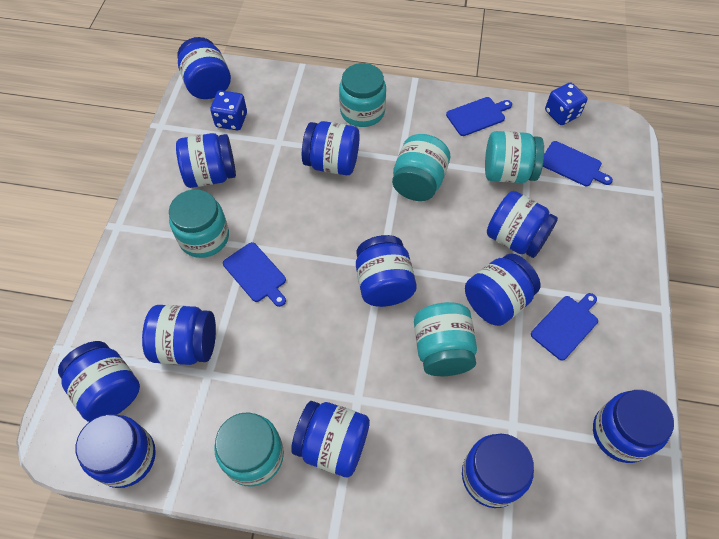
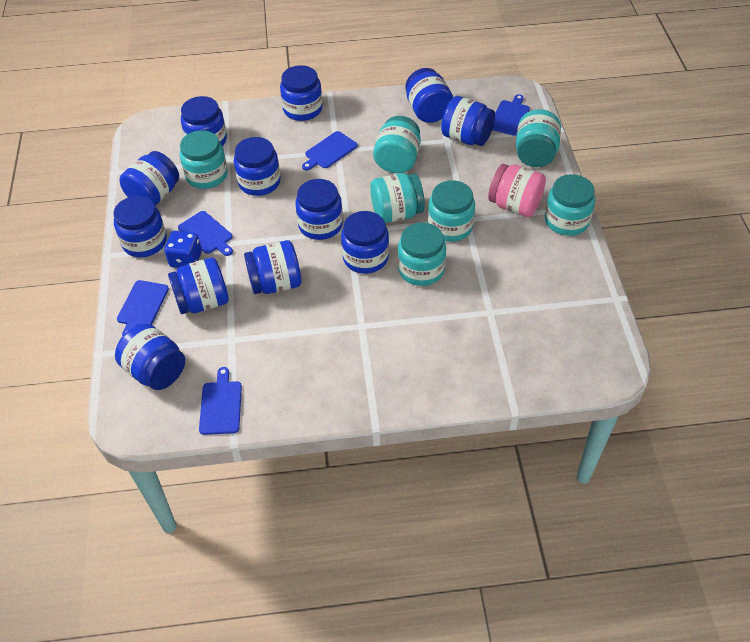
blue cutting board: [223,242,286,307] [446,97,512,136] [531,293,598,361] [543,141,613,186] = 4 -> [117,280,169,336] [178,211,233,256] [199,367,242,435] [302,131,358,171] [492,94,530,136] = 5
blue dice: [210,90,247,130] [545,83,587,125] = 2 -> [164,231,202,268] = 1
pink jar: none = 0 -> [488,164,546,217] = 1
turquoise jar: [169,189,229,258] [214,412,284,487] [339,63,386,127] [392,134,450,201] [414,302,477,376] [485,131,544,183] = 6 -> [180,130,227,189] [370,173,425,223] [373,116,421,173] [398,222,446,286] [428,180,475,242] [516,109,561,167] [545,174,595,236] = 7

